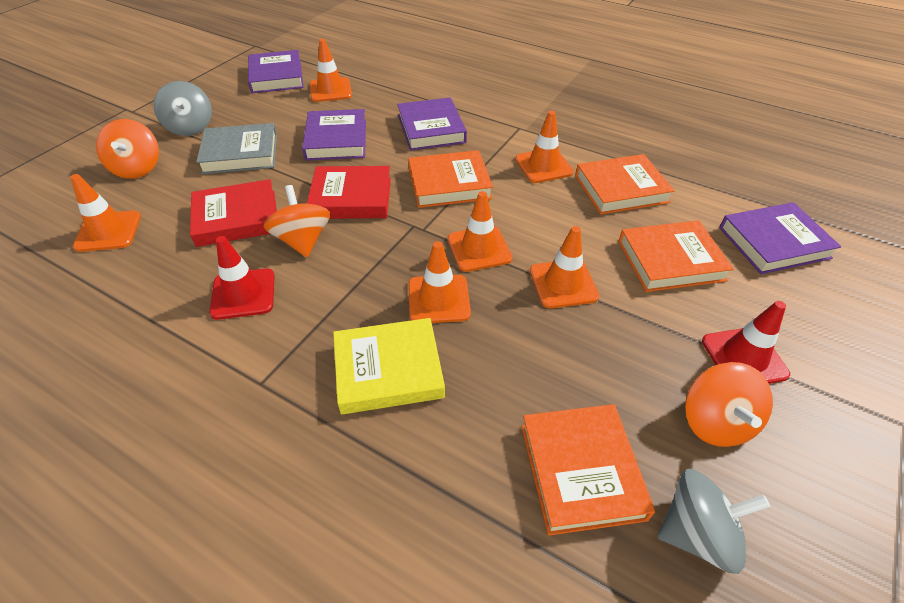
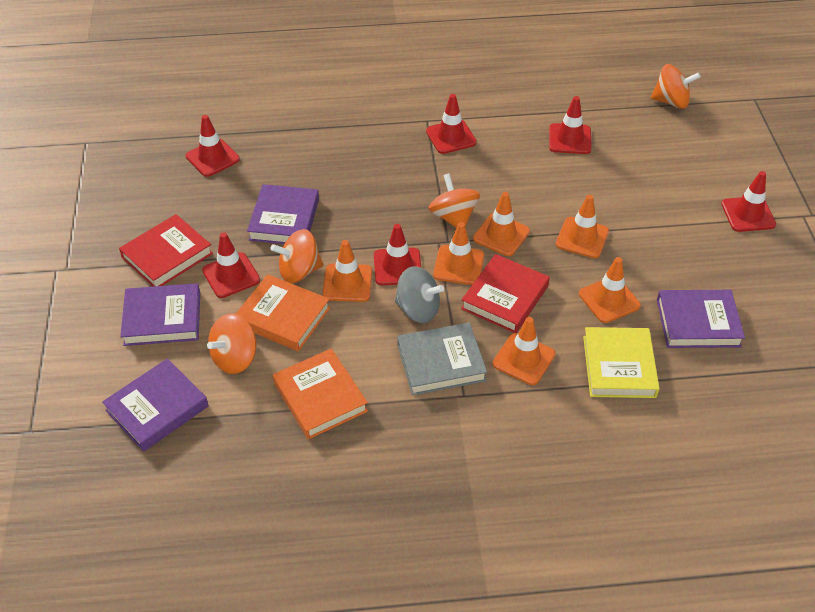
grey spinning top: [154,81,212,136] [657,469,770,574] = 2 -> [395,266,444,323] = 1
orange book: [408,150,493,208] [521,404,655,535] [575,154,675,215] [618,220,734,292] = 4 -> [236,274,330,351] [273,348,368,439] = 2
orange spinning top: [96,119,159,179] [264,185,331,257] [685,362,773,447] = 3 -> [207,314,256,374] [271,229,323,283] [428,173,480,228] [651,64,701,109] = 4
red traffic cone: [210,236,275,320] [702,301,790,384] = 2 -> [186,115,240,177] [202,232,260,298] [374,224,421,285] [426,94,477,154] [549,96,592,154] [721,171,776,232] = 6

